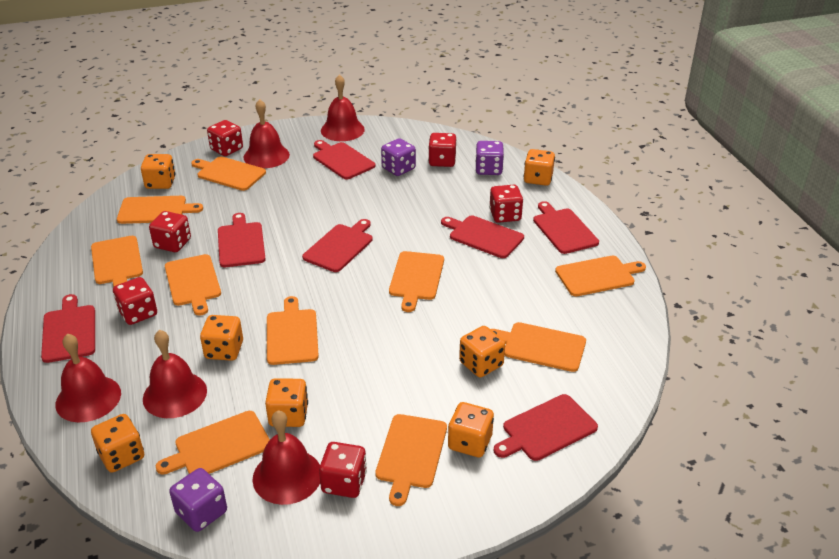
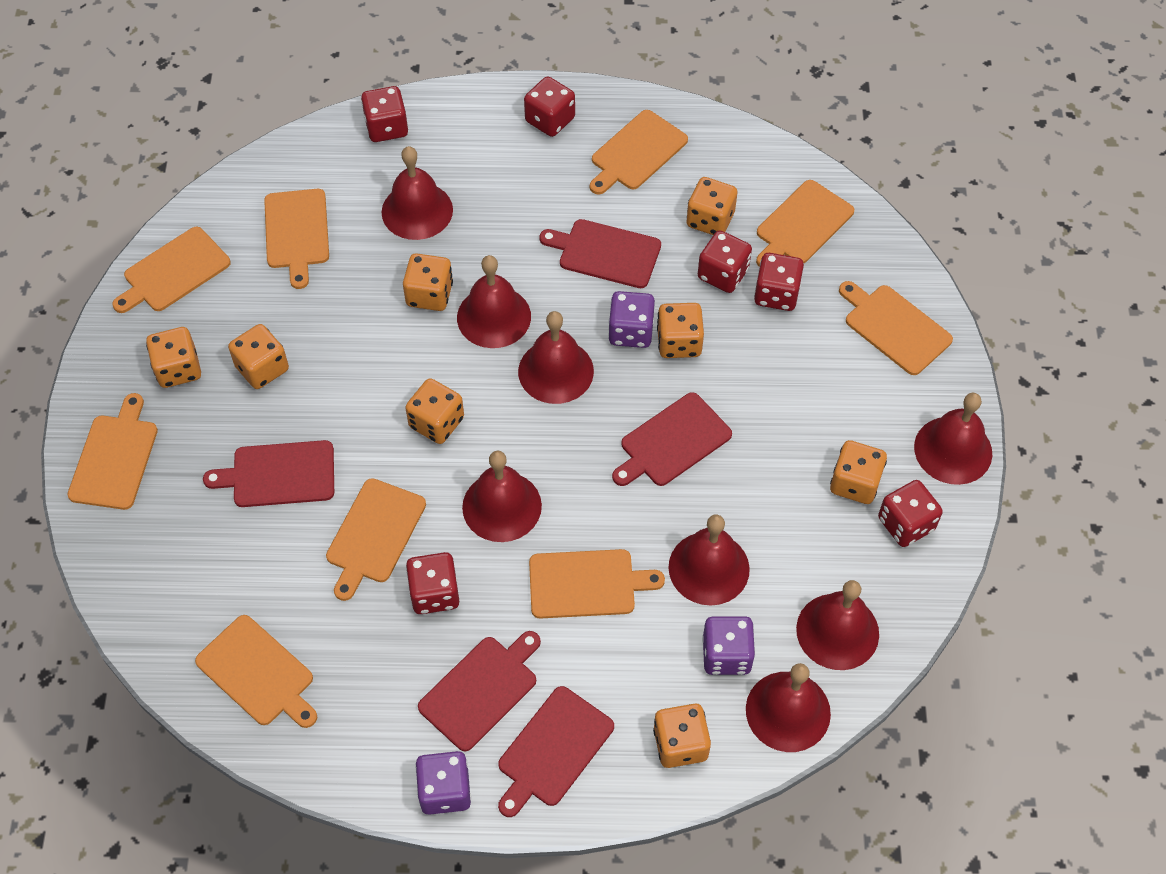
orange cutting board: [91,236,143,287] [117,196,203,224] [156,411,270,475] [165,254,221,316] [191,156,266,191] [267,296,319,365] [375,414,447,506] [389,251,444,312] [491,322,586,372] [555,256,646,296] = 10 -> [67,393,158,510] [112,227,231,313] [195,615,317,728] [264,189,329,289] [326,478,426,601] [529,549,665,619] [590,110,688,195] [756,180,854,267] [839,281,953,375] = 9
orange dice: [91,414,144,473] [141,154,175,189] [200,315,243,361] [265,378,308,427] [448,402,494,457] [459,326,505,377] [524,149,555,186] = 7 -> [146,327,201,388] [228,324,289,389] [403,253,453,311] [405,378,464,444] [653,704,711,768] [657,303,704,358] [686,177,738,235] [830,440,887,504] = 8
red bell: [55,333,121,422] [143,330,207,418] [243,99,290,168] [253,410,320,505] [321,74,365,141] = 5 -> [381,146,453,240] [457,255,531,348] [462,451,542,542] [518,311,594,404] [668,515,750,605] [746,663,831,752] [796,580,879,670] [914,392,992,485] = 8
red cutting board: [41,294,95,363] [218,213,266,267] [302,219,373,272] [313,140,376,179] [441,216,524,258] [494,394,598,461] [533,201,599,254] = 7 -> [203,440,334,507] [418,631,541,751] [498,686,614,817] [539,219,661,288] [612,392,732,486] = 5

